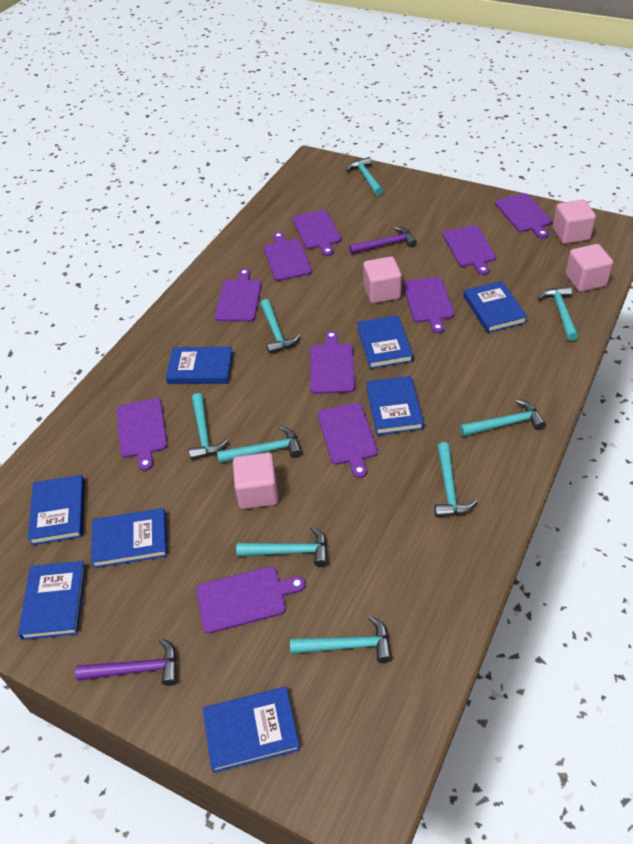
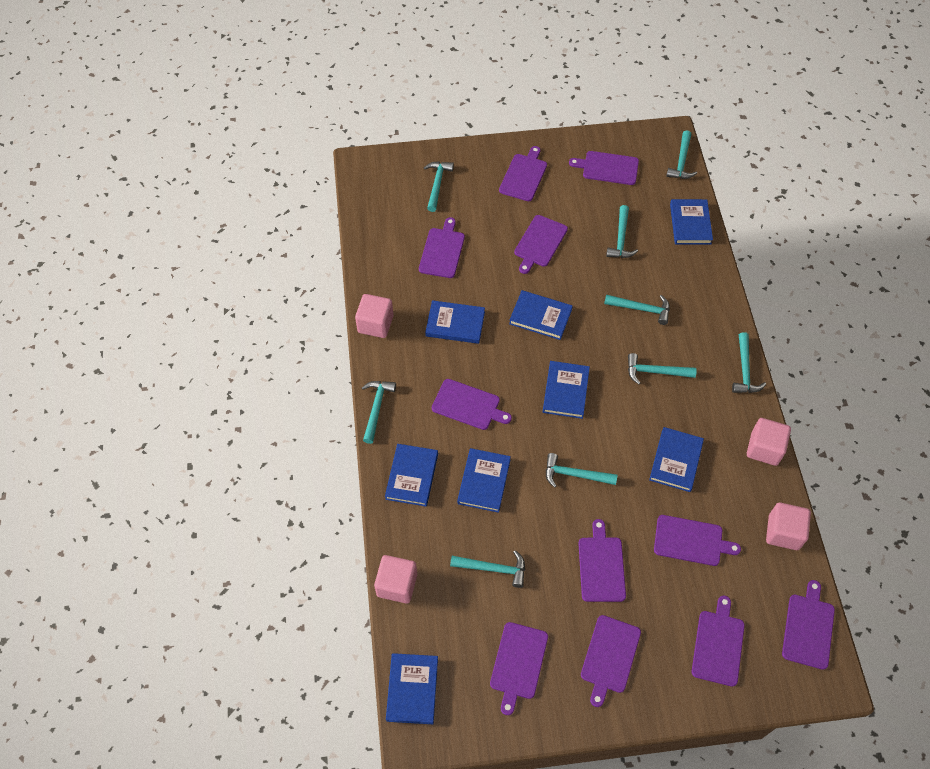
purple cutting board: [117,398,168,471] [196,566,306,633] [215,268,262,322] [264,232,312,281] [293,210,341,256] [310,331,355,394] [318,403,378,478] [403,277,454,333] [443,225,496,275] [495,193,552,238] = 10 -> [419,217,465,278] [432,379,512,430] [490,622,548,715] [499,146,547,201] [514,215,568,274] [569,151,639,185] [578,519,626,602] [581,615,641,707] [654,515,741,566] [692,596,745,687] [782,580,835,670] = 11
purple hammer: [75,638,177,686] [349,227,417,254] = 2 -> none = 0

